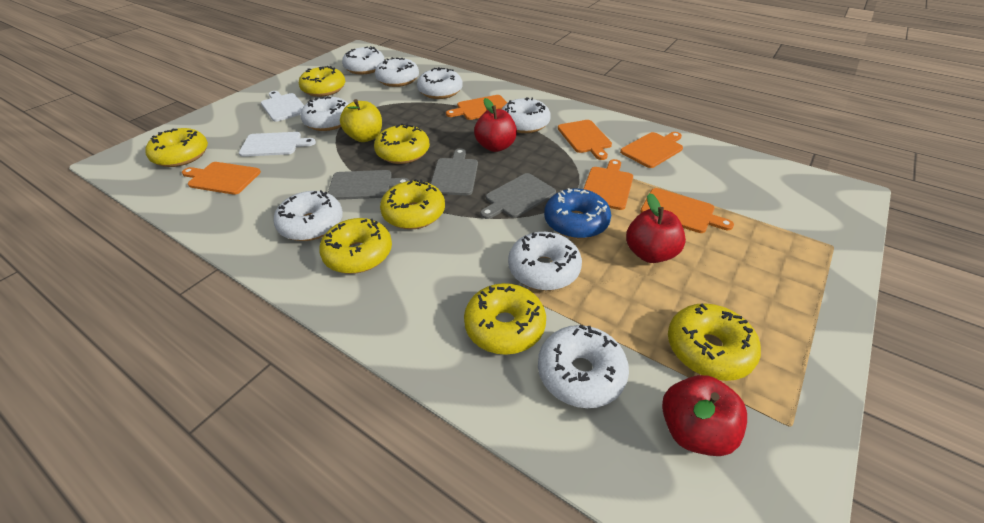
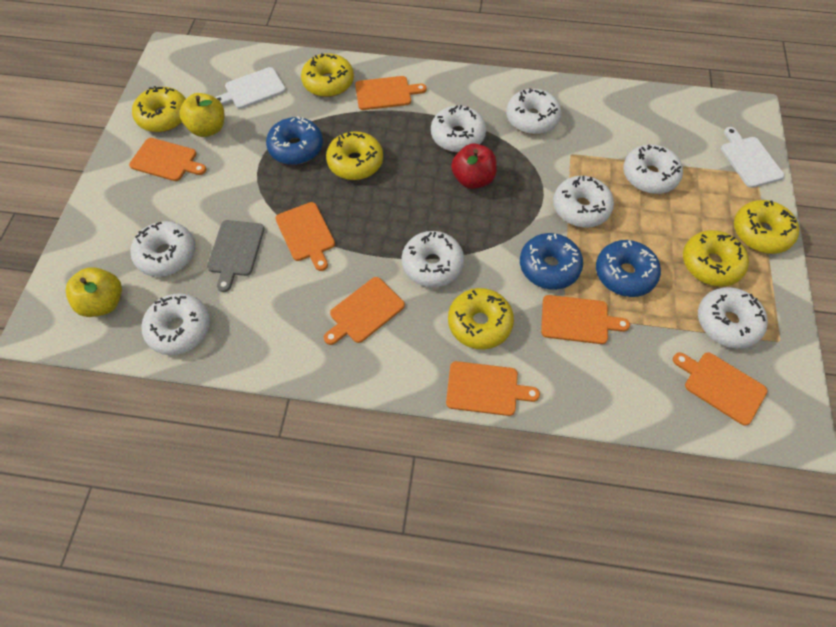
blue donut: [544,188,611,239] = 1 -> [266,116,323,165] [520,233,583,290] [596,240,661,297] = 3
grey cutting board: [328,170,409,200] [431,148,478,195] [480,173,556,219] = 3 -> [207,220,264,292] = 1
orange cutting board: [182,162,261,195] [446,95,507,120] [558,120,612,160] [583,159,633,210] [620,132,683,168] [640,188,734,233] = 6 -> [129,138,206,181] [275,202,335,271] [324,277,405,345] [355,76,427,110] [446,361,540,416] [541,295,630,344] [673,352,767,426] = 7
red apple: [474,98,517,152] [626,193,686,263] [662,375,747,456] = 3 -> [451,144,497,189] = 1
yellow apple: [340,99,382,142] = 1 -> [65,267,122,317] [179,93,225,137] = 2
yellow donut: [145,128,208,167] [299,66,345,97] [319,218,392,274] [374,123,430,164] [380,179,445,229] [464,283,546,355] [668,303,761,381] = 7 -> [132,86,186,132] [301,53,354,97] [326,131,383,180] [448,288,514,349] [683,230,749,287] [734,200,799,254] = 6

